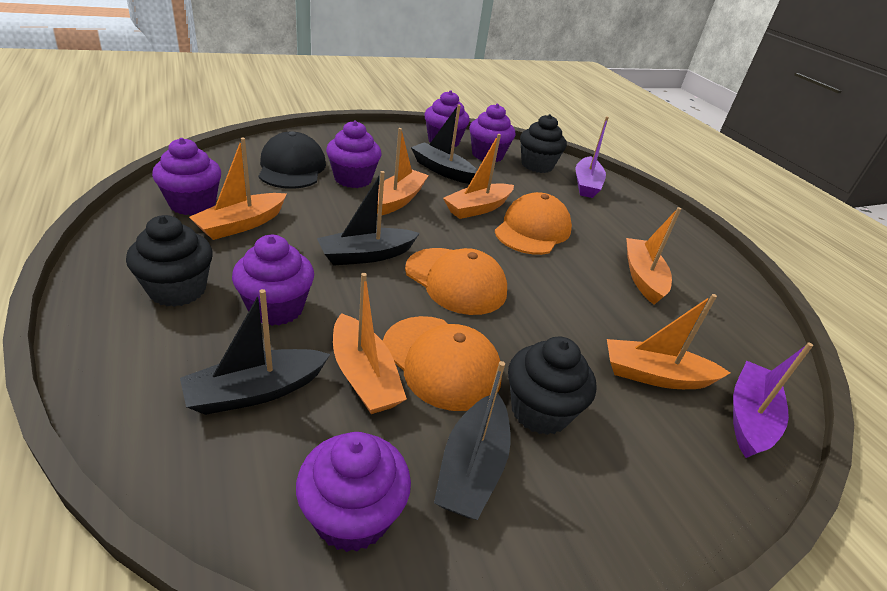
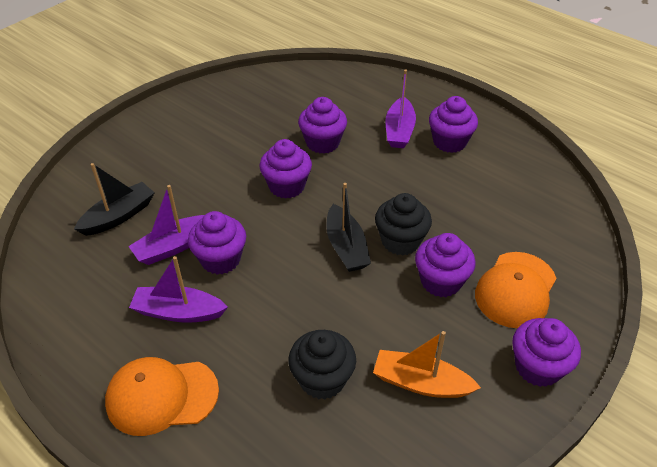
black boat: [180,289,330,415] [317,171,420,266] [411,105,477,184] [434,361,511,520] = 4 -> [74,163,155,236] [326,183,371,272] = 2
black cap: [259,131,326,189] = 1 -> none = 0
black cupcake: [126,215,213,307] [508,337,596,435] [520,114,567,173] = 3 -> [288,330,356,400] [375,193,432,256] = 2
orange boat: [189,138,287,240] [333,273,407,414] [377,128,429,215] [443,134,514,219] [607,294,730,389] [626,207,681,305] = 6 -> [373,331,481,398] = 1
orange cap: [383,316,502,411] [405,248,507,315] [495,192,572,255] = 3 -> [105,357,219,436] [475,252,557,328] = 2
purple boat: [576,116,609,198] [733,342,813,458] = 2 -> [128,185,204,265] [129,256,228,323] [385,70,416,148] = 3

